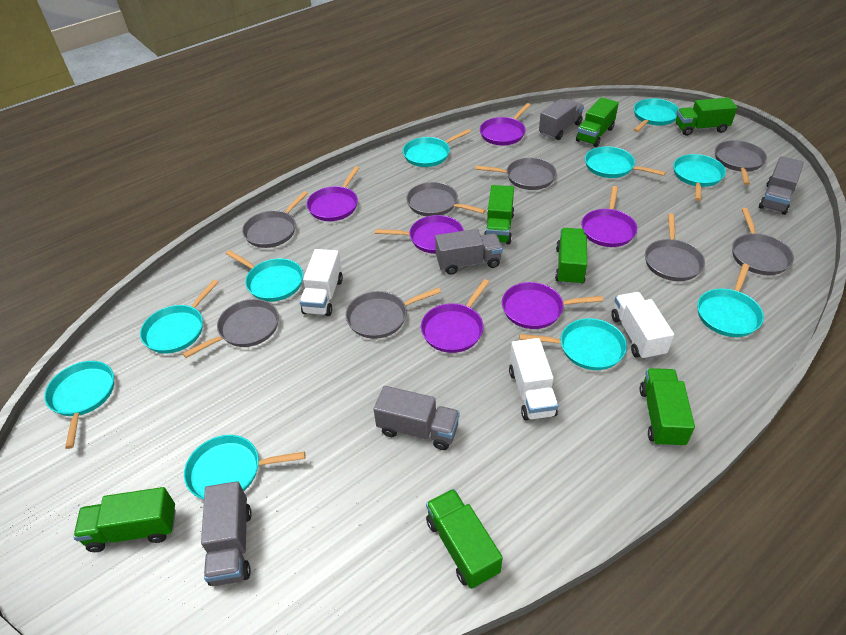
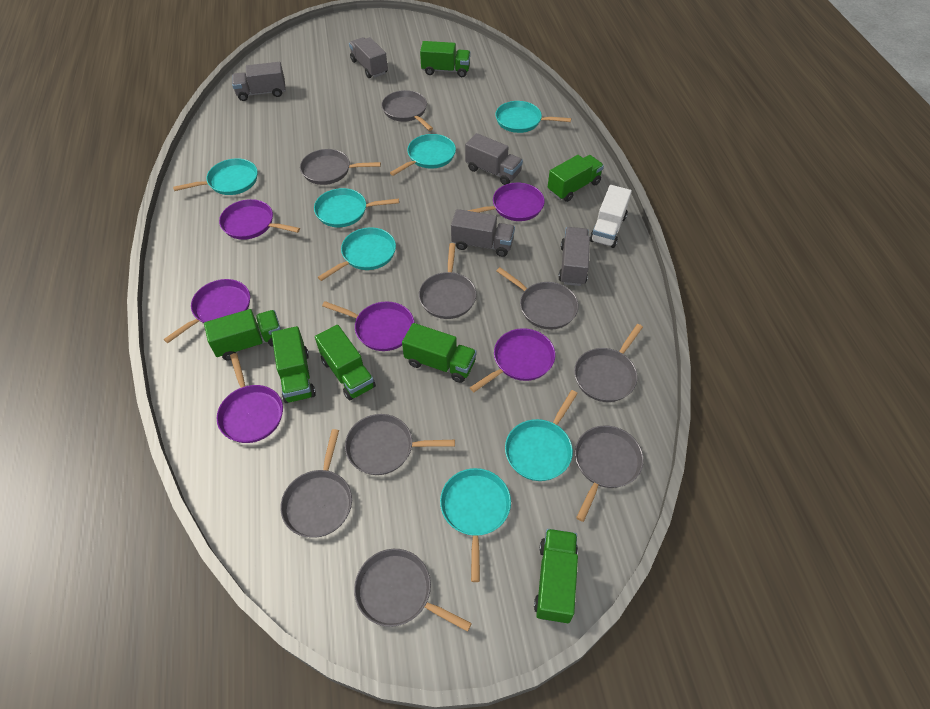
grey pan: [183,299,279,358] [242,191,308,248] [345,287,441,339] [406,182,486,216] [475,158,557,190] [645,214,705,281] [715,140,767,185] [732,208,794,275] = 8 -> [280,429,352,538] [300,149,381,185] [345,414,455,475] [354,549,472,632] [381,90,433,131] [419,243,476,319] [496,267,579,330] [574,324,643,402] [575,425,644,522] = 9
turquoise pan: [44,361,114,449] [140,279,219,353] [184,435,305,500] [226,250,303,302] [403,129,471,167] [519,318,627,370] [585,146,666,178] [634,98,679,132] [673,154,726,201] [697,264,764,337] = 10 -> [173,158,258,195] [314,188,399,227] [318,227,396,281] [390,134,456,176] [440,468,511,582] [495,101,571,133] [505,390,578,481] = 7
white truck: [300,249,343,316] [509,338,558,420] [611,292,674,360] = 3 -> [590,185,632,248] = 1

